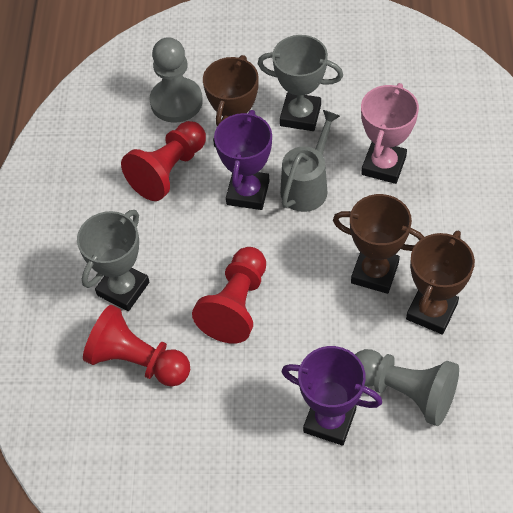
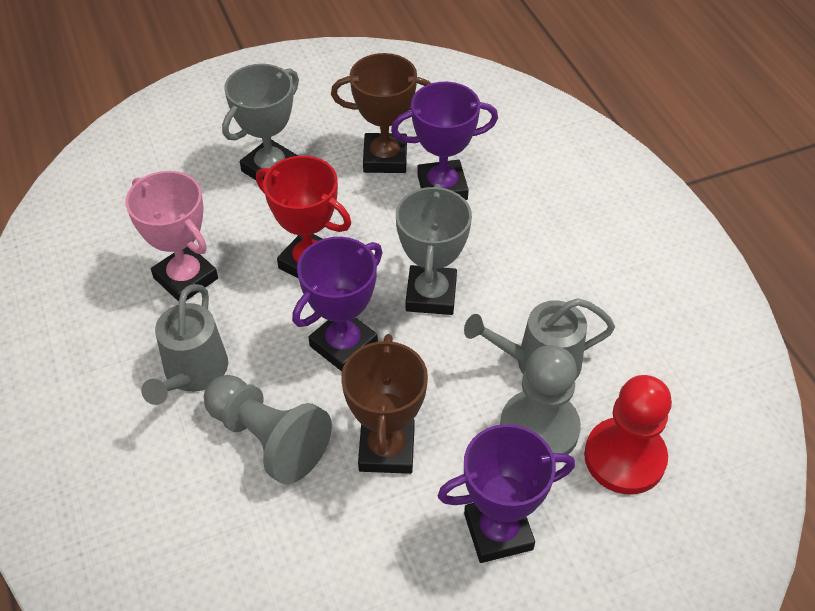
brown trophy: [203,55,259,147] [333,194,424,294] [406,231,475,334] = 3 -> [331,53,431,173] [341,334,428,474] = 2
grey watering can: [280,110,340,212] = 1 -> [141,284,228,405] [464,298,615,380] = 2
purple trophy: [214,110,272,210] [281,346,382,446] = 2 -> [292,237,383,371] [391,82,498,200] [437,424,575,563] = 3
red pawn: [83,305,190,387] [121,121,206,201] [192,247,266,343] = 3 -> [584,375,672,494] = 1
red trophy: none = 0 -> [256,156,351,279] = 1

